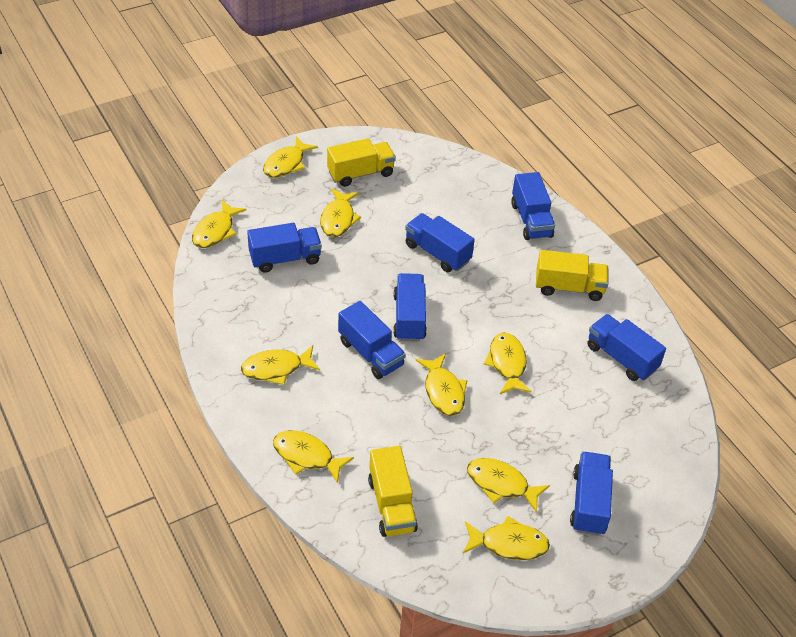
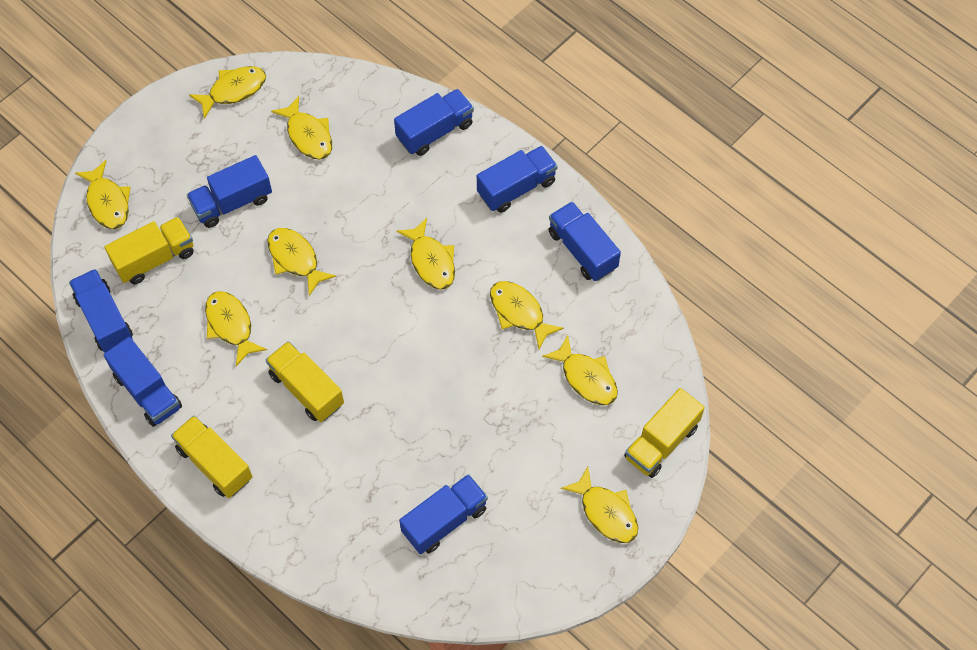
yellow truck: [327,138,396,187] [368,446,418,537] [536,250,609,301] = 3 -> [105,217,194,284] [171,415,253,498] [266,341,344,422] [624,388,705,478] = 4

